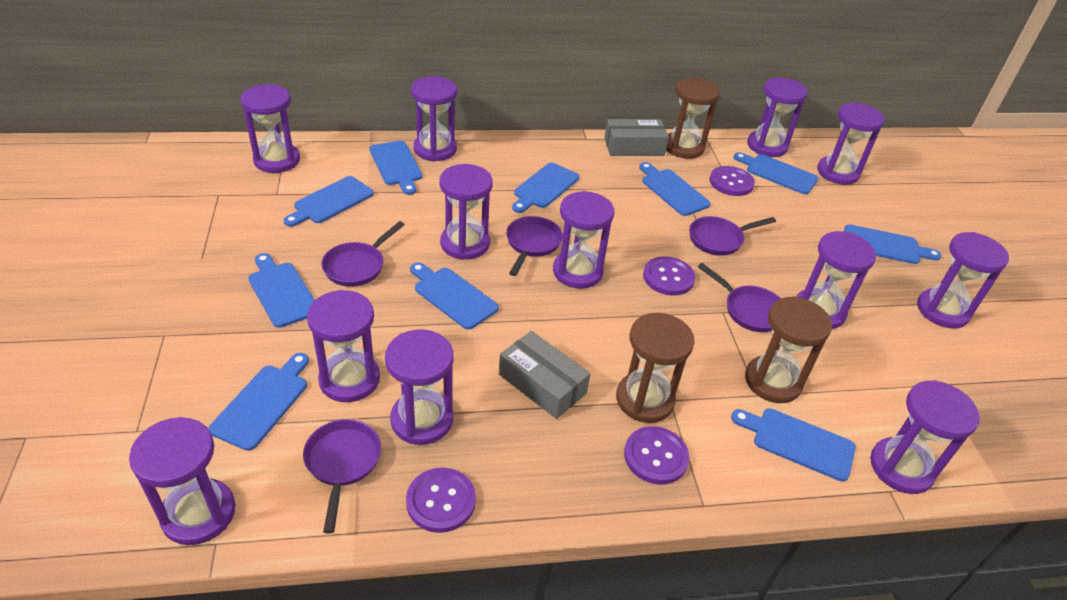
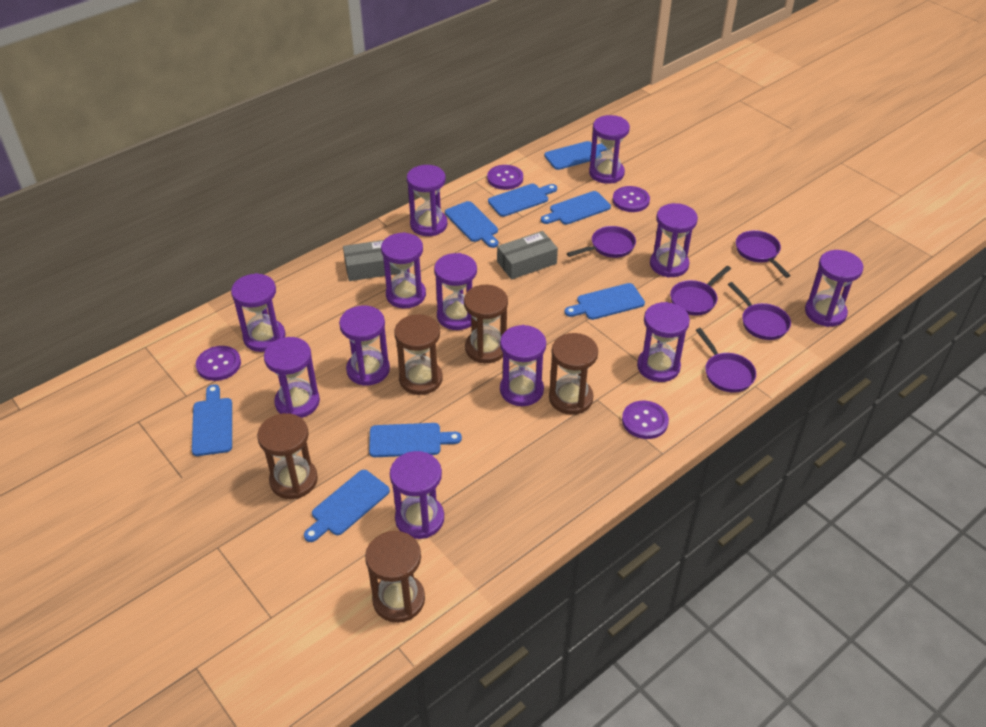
blue cutting board: [209,353,309,451] [248,253,315,328] [284,176,374,227] [370,141,422,195] [410,262,499,330] [512,163,579,213] [639,162,711,216] [731,409,856,482] [733,152,818,194] [844,224,942,264] = 10 -> [192,384,232,456] [304,470,390,542] [369,423,462,457] [445,201,499,248] [488,184,557,217] [541,191,611,225] [544,141,607,170] [564,283,645,320] = 8
brown hourglass: [616,313,695,423] [666,77,720,159] [745,296,832,403] = 3 -> [257,413,318,499] [365,531,425,623] [394,314,443,395] [464,285,508,363] [549,333,598,415] = 5

